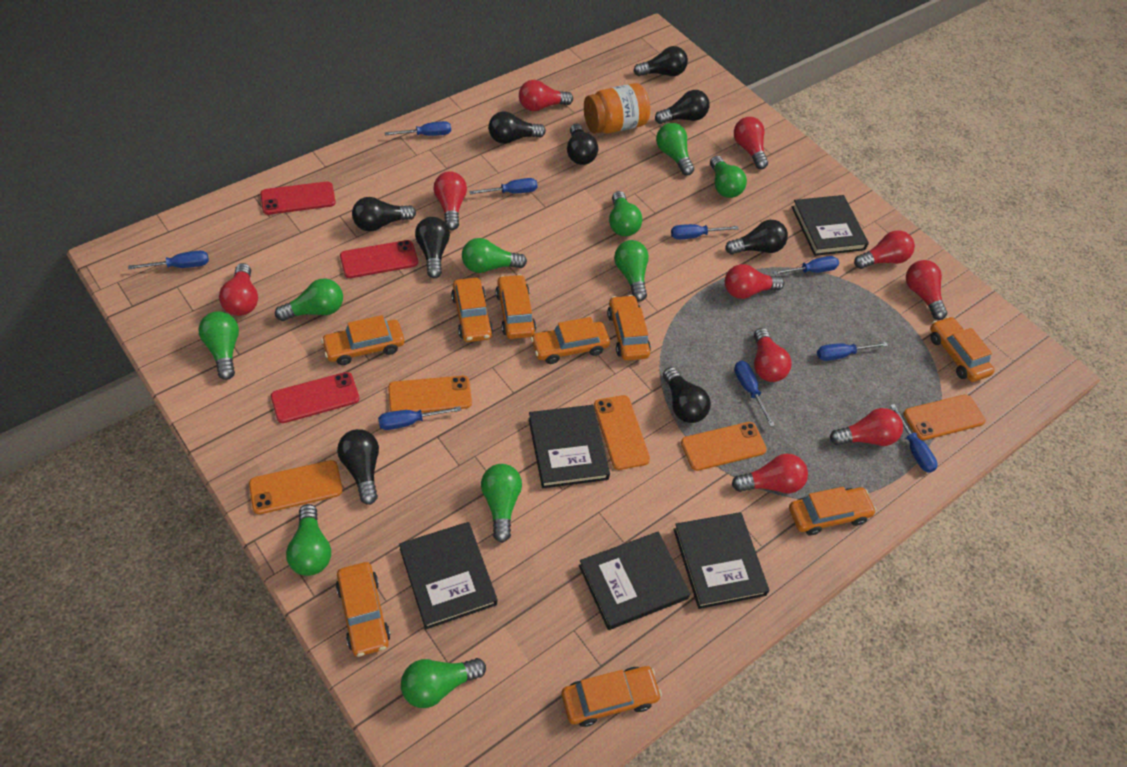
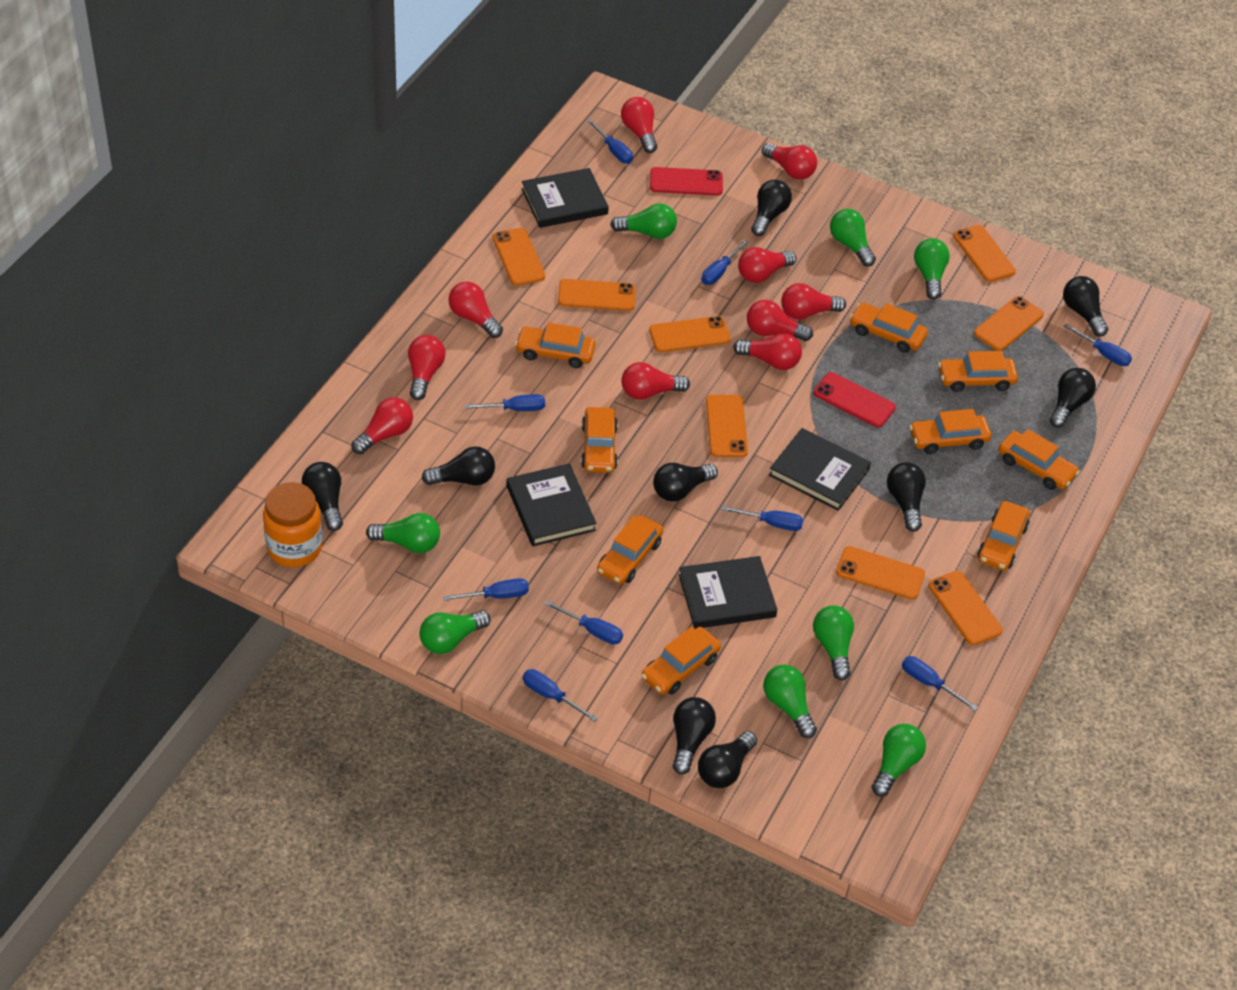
black book: [399,522,497,629] [528,405,610,488] [579,532,690,630] [673,512,769,609] [792,195,869,256] = 5 -> [506,463,597,546] [522,168,609,228] [678,556,777,629] [769,428,871,511] = 4
green light bulb: [198,311,239,380] [275,278,343,321] [286,504,331,576] [401,658,486,708] [462,238,527,273] [481,464,522,543] [609,191,642,236] [614,240,649,302] [656,123,694,175] [710,156,747,198] = 10 -> [366,513,440,553] [420,610,490,654] [610,204,677,239] [763,665,817,738] [813,606,854,680] [830,209,876,266] [871,724,926,797] [914,238,950,300] = 8
orange phone: [249,460,343,514] [388,376,472,413] [594,395,650,470] [681,422,767,471] [904,394,986,440] = 5 -> [493,228,545,286] [558,279,636,311] [649,316,731,352] [706,395,748,457] [836,546,925,599] [928,571,1003,645] [953,225,1016,282] [974,296,1044,351] = 8
red phone: [260,182,336,215] [271,372,359,423] [340,240,418,278] = 3 -> [650,167,723,196] [813,372,896,427] = 2

